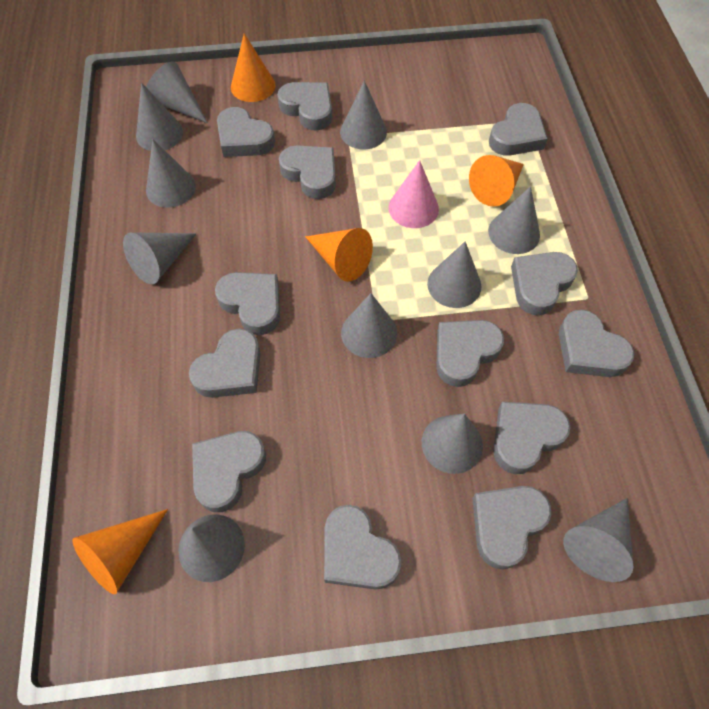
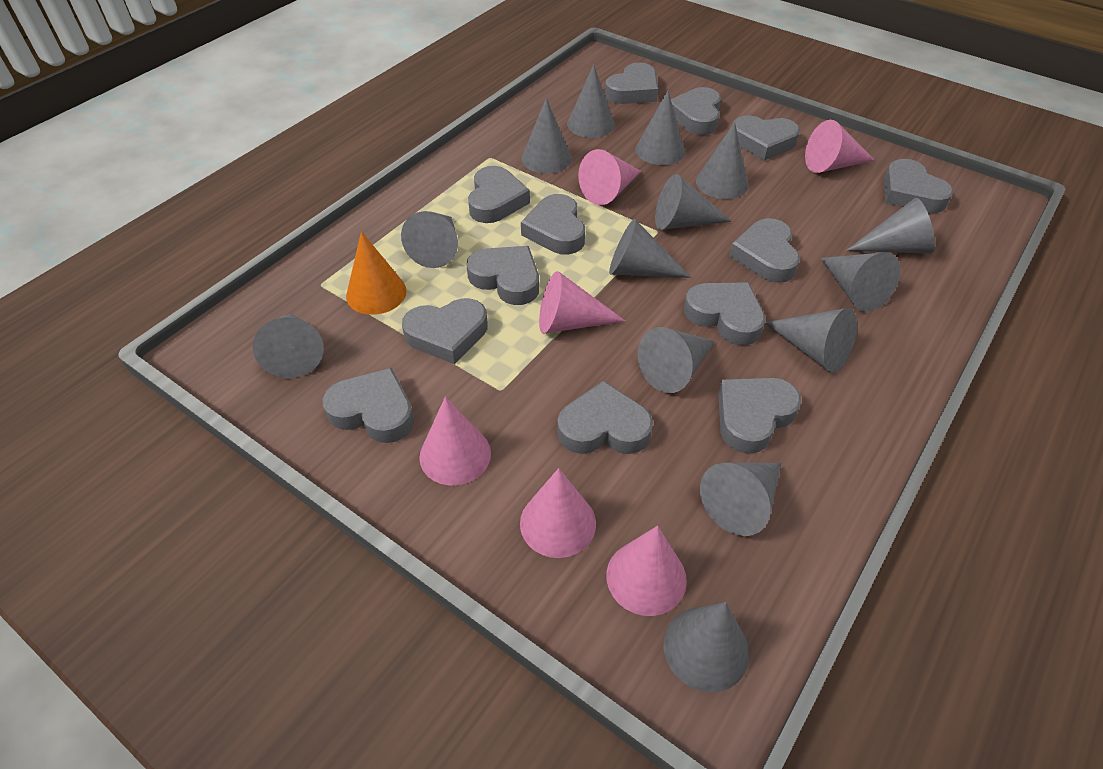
grey cone: [123,232,196,284] [136,82,183,151] [146,62,208,123] [146,139,196,208] [178,514,245,582] [340,81,387,149] [341,293,397,358] [422,414,483,474] [427,241,481,308] [488,186,540,254] [563,498,633,582] = 11 -> [253,314,324,378] [401,211,458,268] [522,98,572,173] [567,64,615,138] [609,219,692,278] [635,90,685,165] [638,327,715,393] [655,174,732,230] [664,602,749,692] [696,122,748,199] [700,463,782,536] [765,308,857,373] [820,252,901,312] [846,198,935,254] = 14
orange cone: [72,509,168,594] [231,33,275,102] [305,228,373,282] [469,155,524,207] = 4 -> [346,231,407,315] = 1
pink cone: [389,160,439,228] = 1 -> [419,397,491,485] [520,468,596,558] [539,271,625,334] [578,149,641,205] [606,526,687,616] [805,120,875,173] = 6

